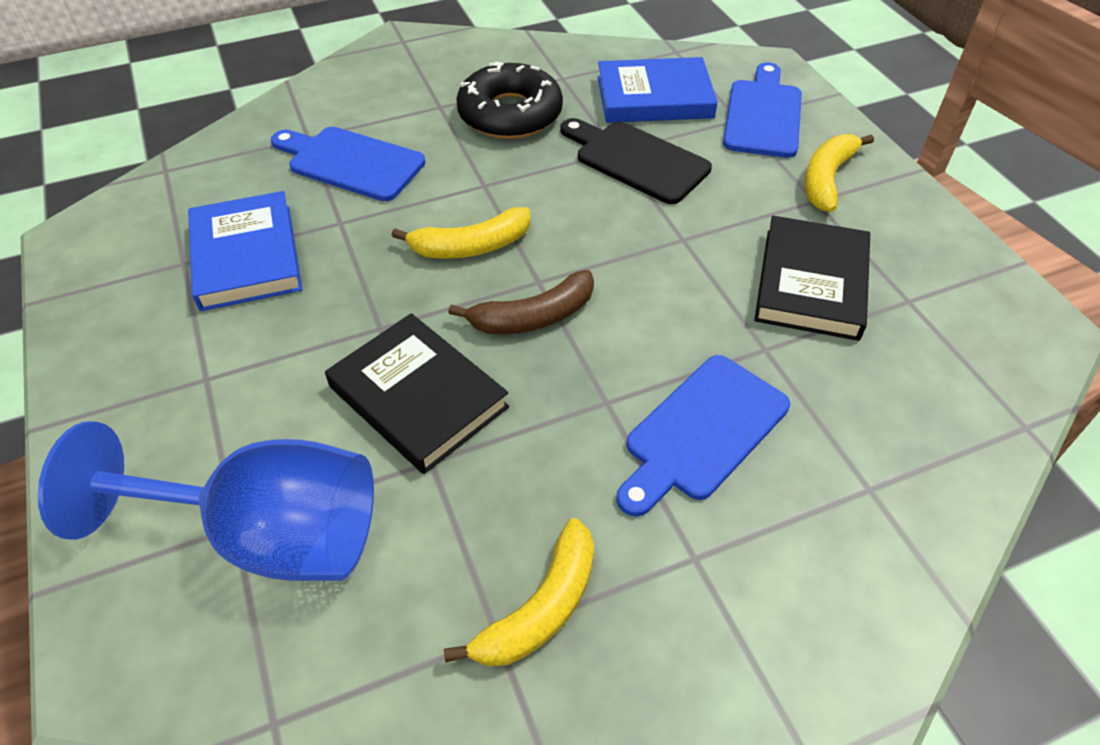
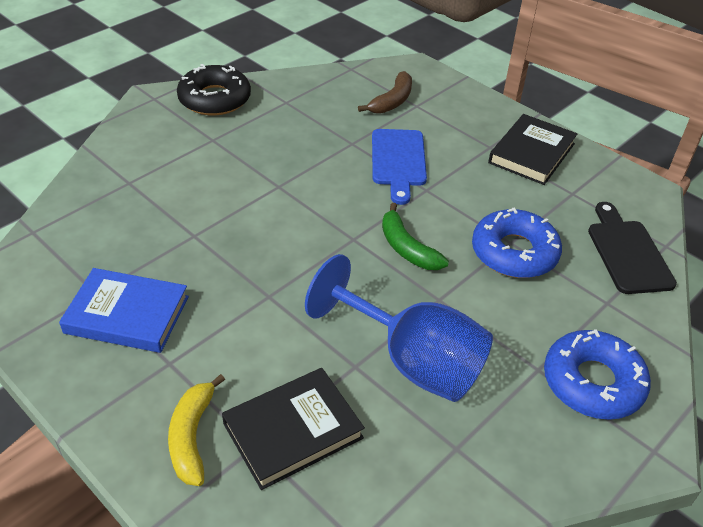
blue book: [188,191,302,311] [598,57,718,123] = 2 -> [59,268,189,353] = 1
blue cutting board: [271,127,425,201] [616,355,790,517] [723,62,802,158] = 3 -> [372,129,427,205] = 1
blue donut: none = 0 -> [472,208,562,278] [544,329,651,420] = 2
green banana: none = 0 -> [382,203,449,270] = 1
yellow banana: [392,207,530,259] [444,518,594,666] [805,134,874,212] = 3 -> [168,374,225,486] = 1

